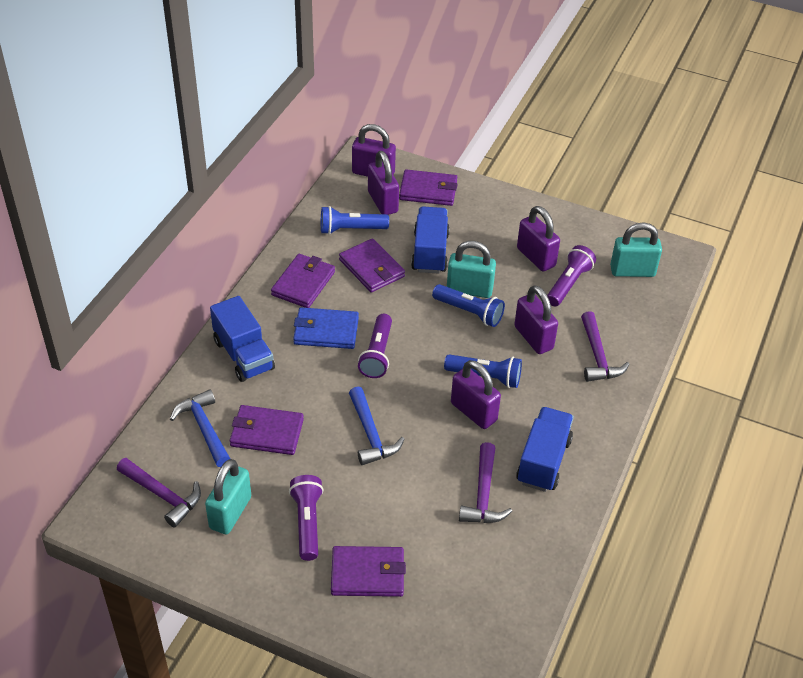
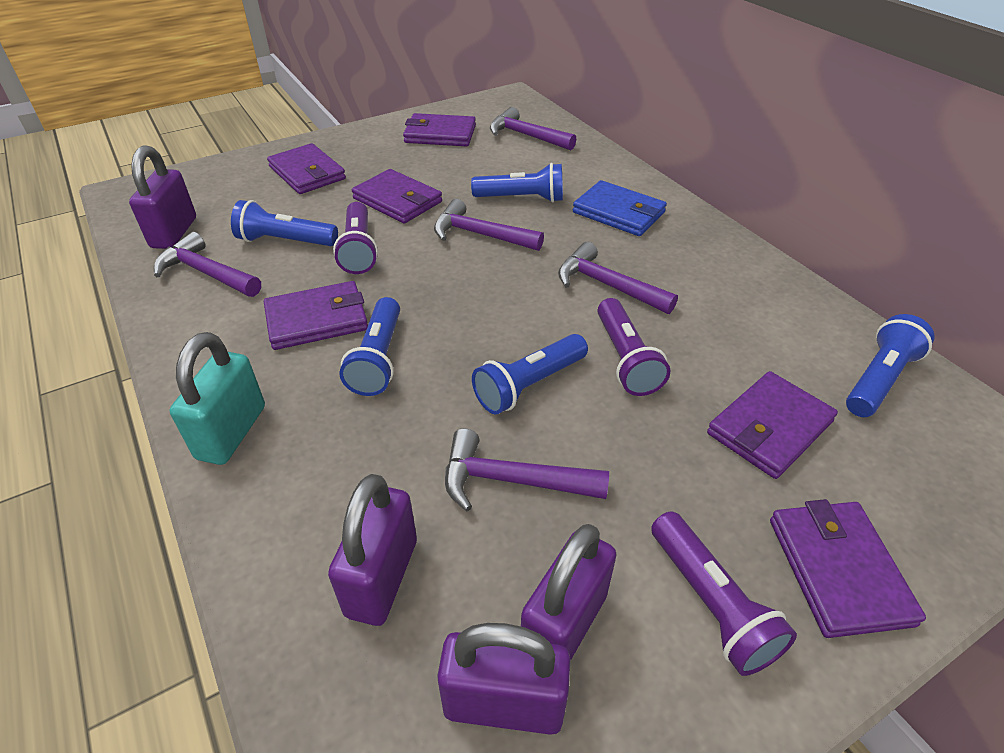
blue flashlight: [321,206,389,234] [432,284,505,327] [444,354,522,388] = 3 -> [231,200,338,246] [339,297,400,396] [471,163,563,203] [472,334,588,415] [846,314,935,417] = 5
blue hammer: [170,389,230,467] [349,387,404,465] = 2 -> none = 0
blue truck: [210,296,275,382] [411,207,450,274] [516,407,574,492] = 3 -> none = 0
purple hammer: [117,458,201,527] [459,442,512,523] [581,311,630,382] = 3 -> [154,232,261,297] [434,199,544,251] [445,428,609,511] [490,107,577,150] [558,242,678,314] = 5
purple padlock: [352,124,396,177] [368,151,399,215] [451,360,501,429] [514,285,558,354] [517,206,560,272] = 5 -> [129,145,196,249] [328,474,417,626] [437,623,570,735] [521,524,617,661] = 4
purple wallet: [230,405,304,455] [271,254,335,308] [331,546,406,597] [339,238,405,293] [399,169,458,206] = 5 -> [264,281,368,350] [267,143,346,194] [352,169,442,223] [403,113,476,146] [707,371,838,479] [770,499,926,638] = 6
turquoise padlock: [205,459,251,534] [447,241,496,298] [610,222,662,277] = 3 -> [170,332,265,465] = 1

